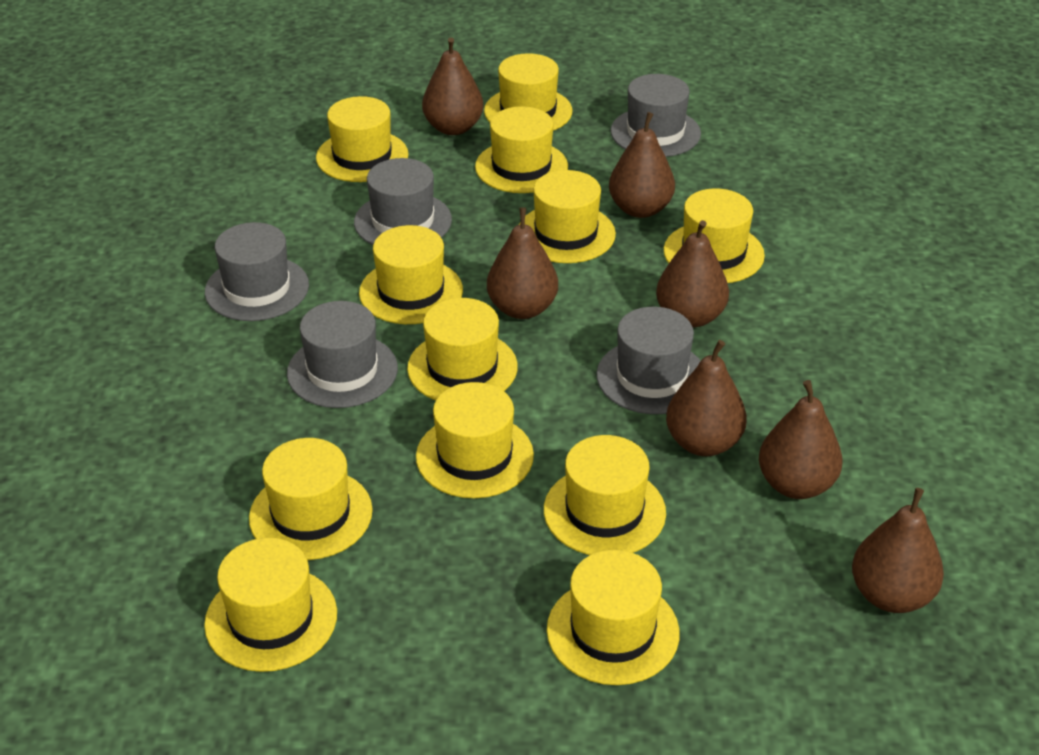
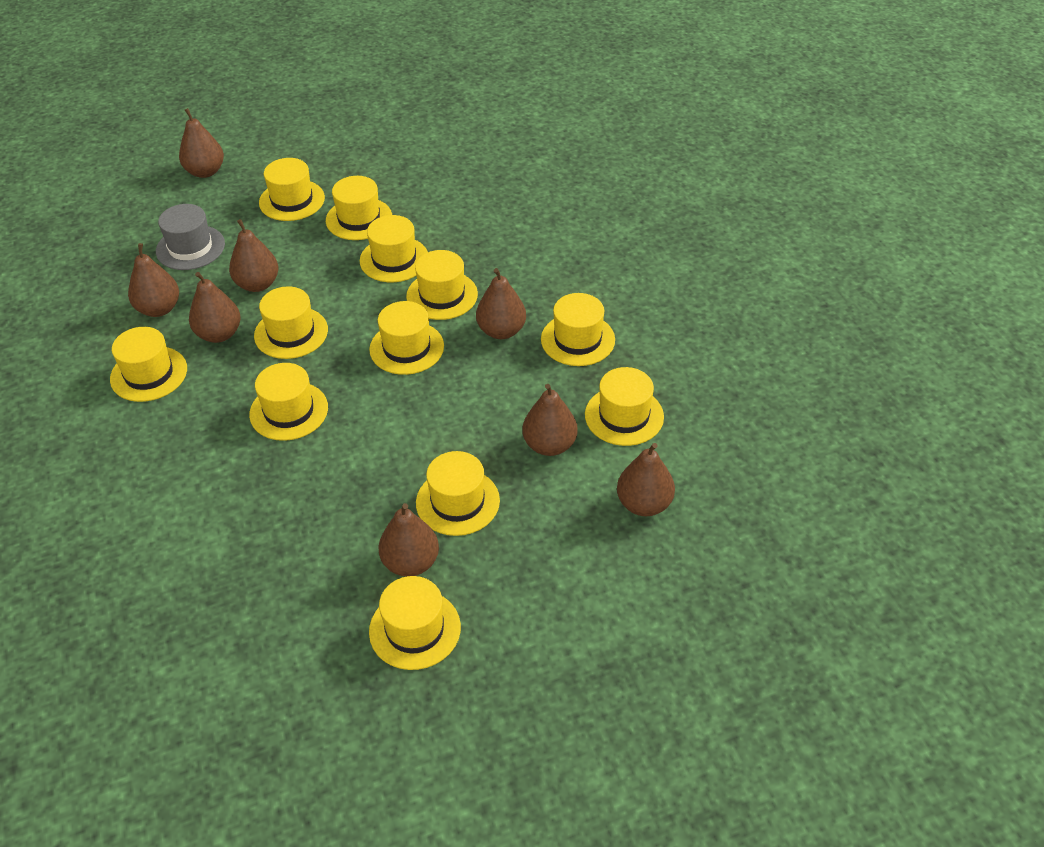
brown pear: [422,37,484,135] [487,208,558,319] [609,112,675,218] [656,220,729,328] [666,340,747,456] [759,380,843,499] [852,488,944,613] = 7 -> [128,243,179,317] [179,108,224,178] [189,272,241,343] [229,219,279,292] [378,503,439,577] [476,268,526,339] [522,384,578,456] [617,443,675,516] = 8
grey hat: [205,222,309,321] [287,301,398,408] [354,158,452,245] [596,307,701,414] [611,74,701,157] = 5 -> [156,204,225,270] = 1

